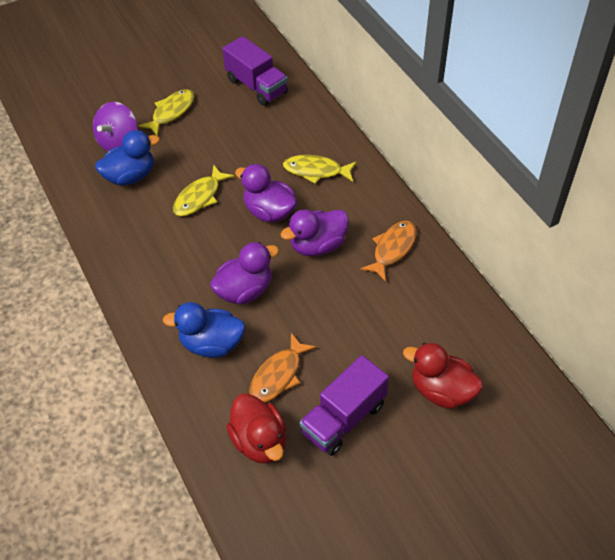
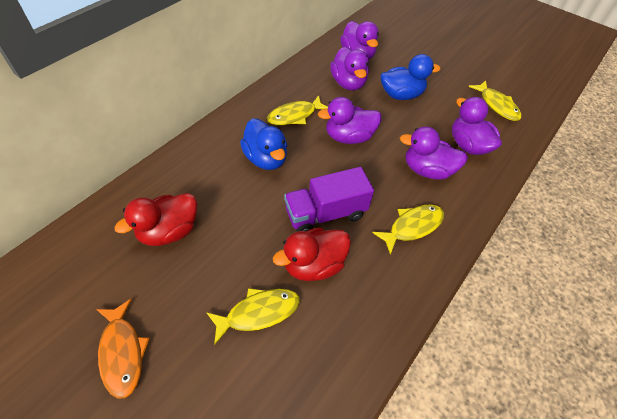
orange fish: [249,333,317,403] [360,221,417,282] = 2 -> [96,298,150,399] = 1
purple duck: [210,242,279,305] [235,164,297,222] [281,209,349,256] = 3 -> [318,97,382,144] [330,47,369,90] [340,21,379,60] [400,127,468,180] [452,97,502,155] = 5
purple spinning top: [93,102,138,152] = 1 -> none = 0
purple truck: [222,36,288,106] [300,355,389,456] = 2 -> [284,167,374,232] = 1
yellow fish: [138,89,195,136] [173,165,234,216] [283,155,357,184] = 3 -> [206,288,300,345] [267,95,328,125] [372,205,444,255] [469,80,521,121] = 4

